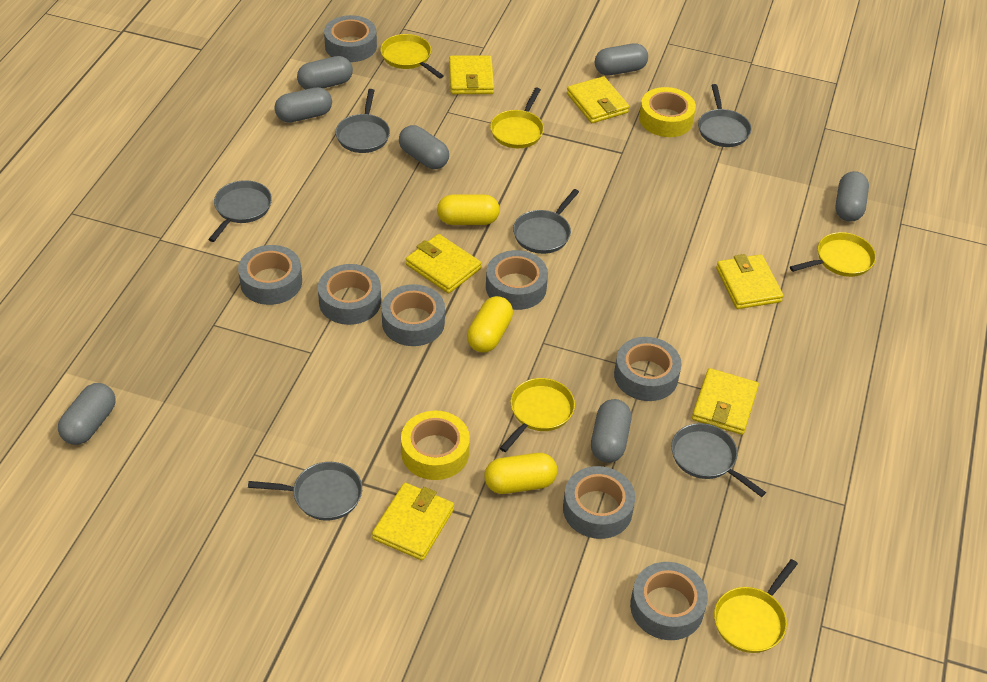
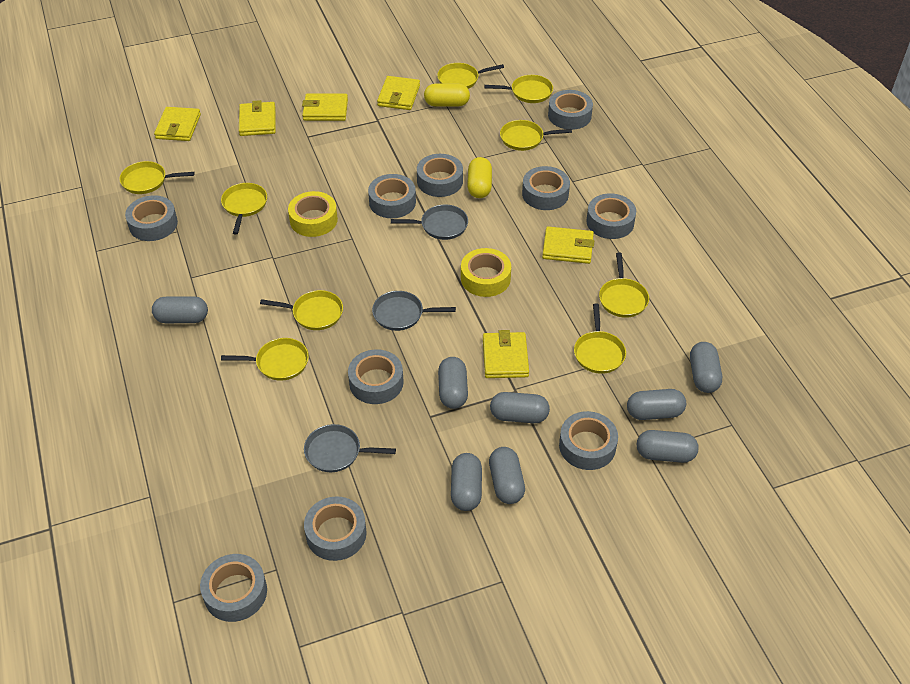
grey capsule: [58,383,116,445] [274,87,332,123] [297,56,353,90] [399,125,449,169] [591,399,631,463] [595,43,648,76] [835,171,869,222] = 7 -> [152,296,208,323] [438,357,468,409] [451,453,482,511] [489,447,525,504] [490,392,550,423] [627,389,686,420] [637,430,699,463] [690,342,722,393] = 8
grey pan: [208,180,272,242] [248,462,362,521] [335,89,390,153] [513,189,579,254] [671,423,766,497] [698,84,752,147] = 6 -> [304,424,396,472] [372,291,456,331] [391,205,468,240] = 3
grey tape: [238,245,302,305] [318,264,381,325] [324,15,377,62] [382,284,445,346] [486,250,548,310] [563,466,635,539] [614,337,682,401] [630,562,708,640] = 8 -> [125,195,178,241] [200,554,267,622] [304,496,367,561] [348,349,404,404] [368,174,416,218] [417,154,463,197] [522,166,570,210] [548,90,593,130] [559,411,618,470] [586,193,636,239] = 10
yellow capsule: [437,194,500,225] [467,296,513,352] [484,453,558,494] = 3 -> [424,84,470,107] [467,157,492,198] = 2
yellow pan: [380,34,444,79] [490,87,544,148] [500,378,575,452] [714,559,798,653] [790,232,876,277] = 5 -> [120,161,195,194] [221,183,267,234] [221,338,309,381] [260,290,343,330] [437,63,504,89] [485,75,553,103] [500,120,572,151] [574,304,626,374] [599,253,649,318] = 9

